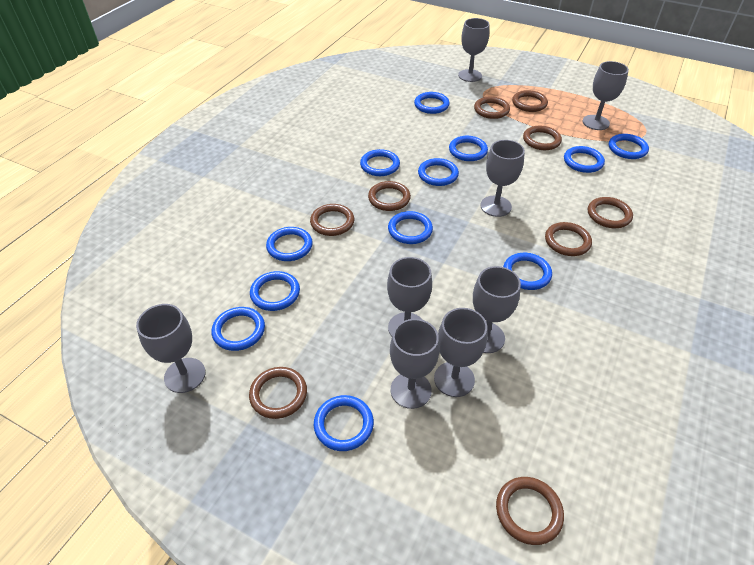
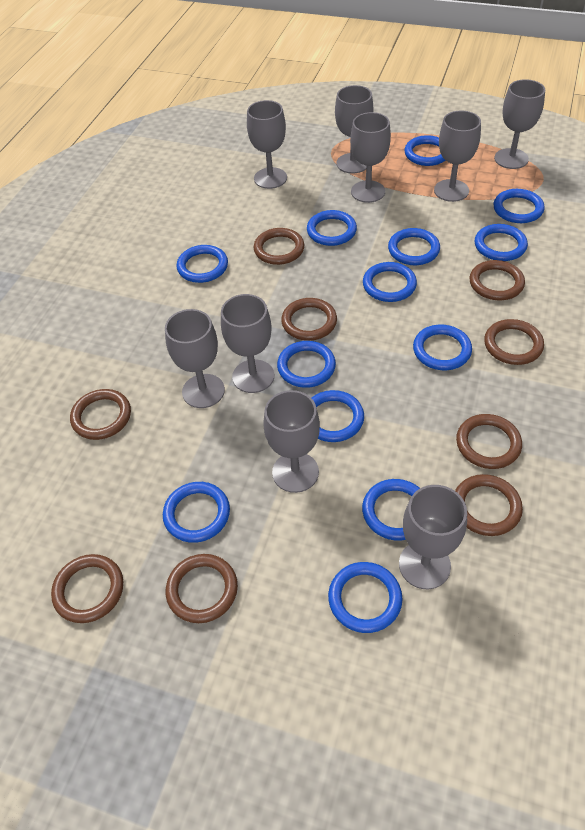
blue ring: [211,307,265,351] [250,271,300,311] [266,227,313,261] [314,395,374,451] [360,149,400,176] [388,211,433,244] [414,92,450,114] [418,158,459,186] [449,136,488,161] [503,253,552,290] [564,146,605,173] [609,134,649,159] = 12 -> [163,482,230,543] [177,245,228,283] [277,341,336,388] [307,210,357,246] [312,390,364,442] [328,562,402,633] [362,479,420,541] [363,262,417,302] [388,228,440,265] [404,135,446,166] [413,325,472,370] [475,224,528,261] [493,189,545,223] = 13
grey goblet: [136,304,206,393] [387,257,432,337] [390,319,440,409] [434,308,487,397] [458,18,490,82] [473,266,521,353] [480,140,525,217] [583,61,629,130] = 8 -> [165,309,225,408] [221,294,274,393] [247,100,287,189] [263,390,320,493] [335,85,373,174] [350,112,391,203] [399,485,467,589] [434,110,481,202] [494,79,545,169] = 9

